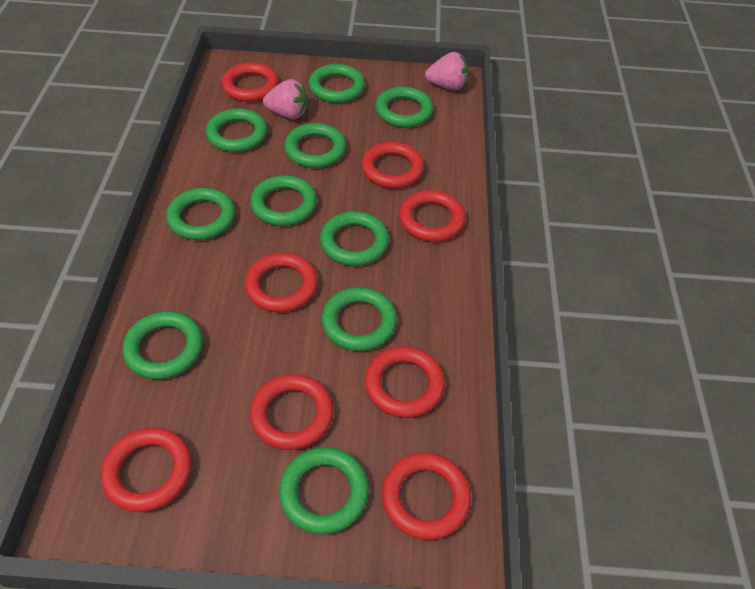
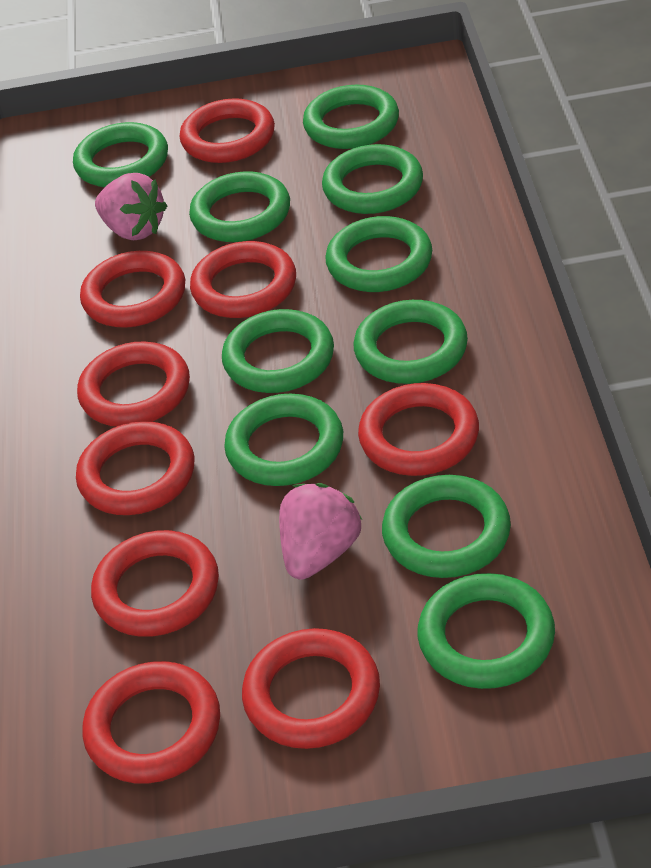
red ring: [101,427,192,512] [221,63,279,102] [244,253,318,312] [250,374,334,450] [361,142,424,188] [365,346,445,418] [382,452,471,540] [399,190,466,242] = 8 -> [76,421,195,515] [77,342,190,427] [80,251,185,328] [83,661,220,784] [91,530,219,637] [180,98,275,163] [190,241,296,318] [242,628,380,749] [358,383,479,476] = 9

